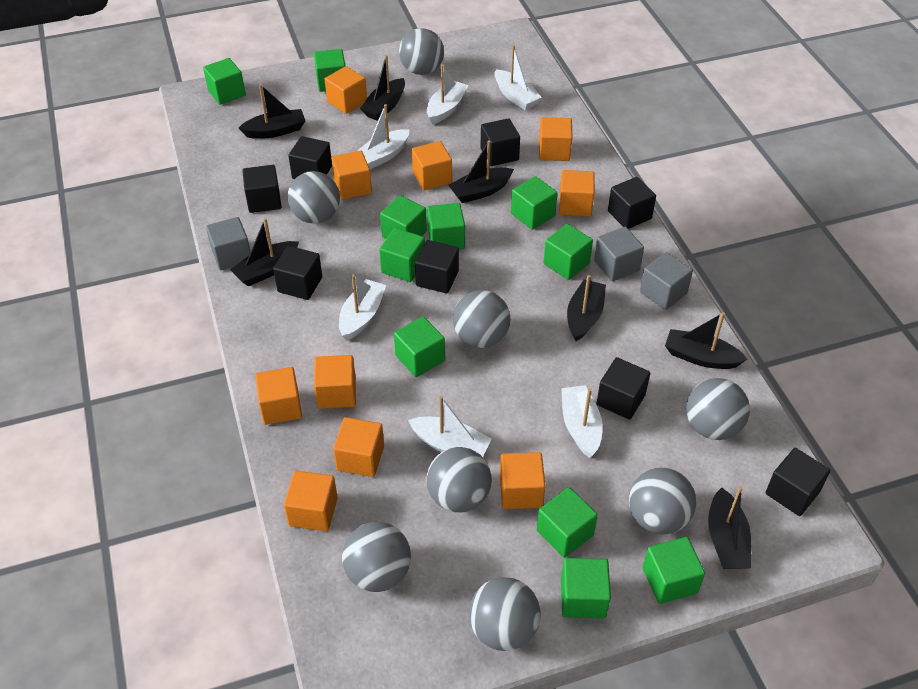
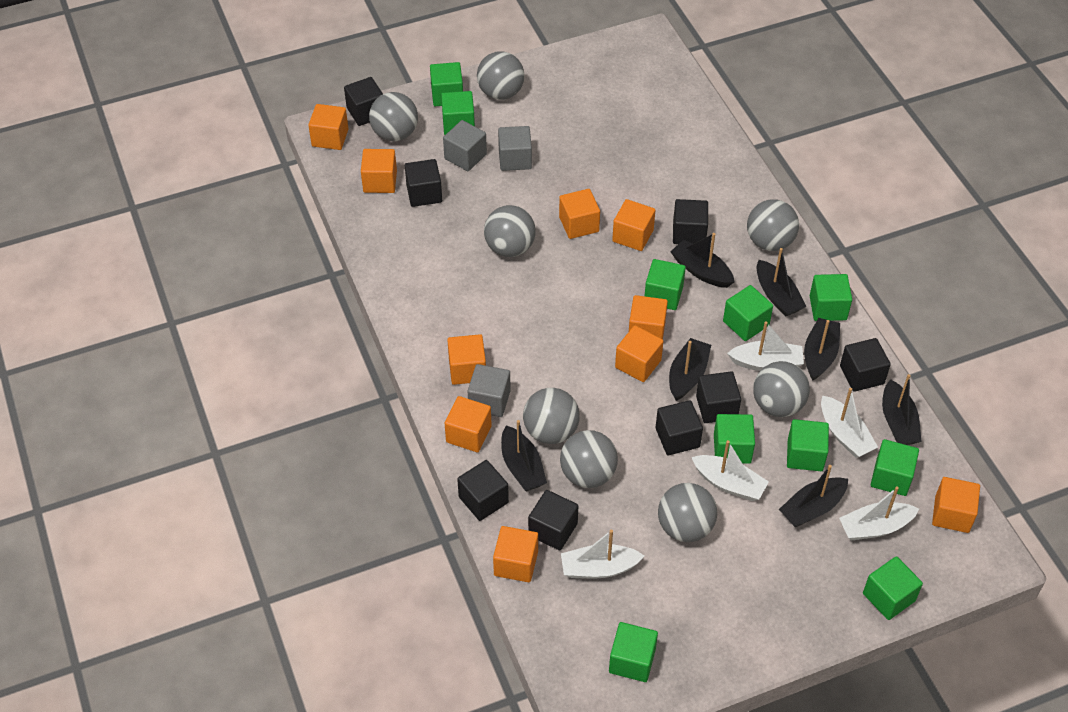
green cube: [203,58,246,105] [314,49,345,92] [379,228,425,282] [380,195,427,239] [394,316,445,377] [427,203,465,249] [511,176,558,230] [537,487,598,558] [544,224,593,280] [561,558,611,618] [642,537,705,604] = 11 -> [430,62,463,106] [441,91,475,135] [609,622,658,682] [645,259,686,310] [714,414,755,463] [723,285,773,341] [787,419,829,471] [810,274,852,321] [863,556,923,620] [871,439,919,496] = 10
white boat: [339,274,386,340] [358,104,409,169] [408,396,492,457] [427,64,469,124] [494,45,542,110] [562,385,603,458] = 6 -> [561,529,644,578] [692,440,769,501] [727,321,804,371] [821,388,878,458] [839,486,919,541] = 5

